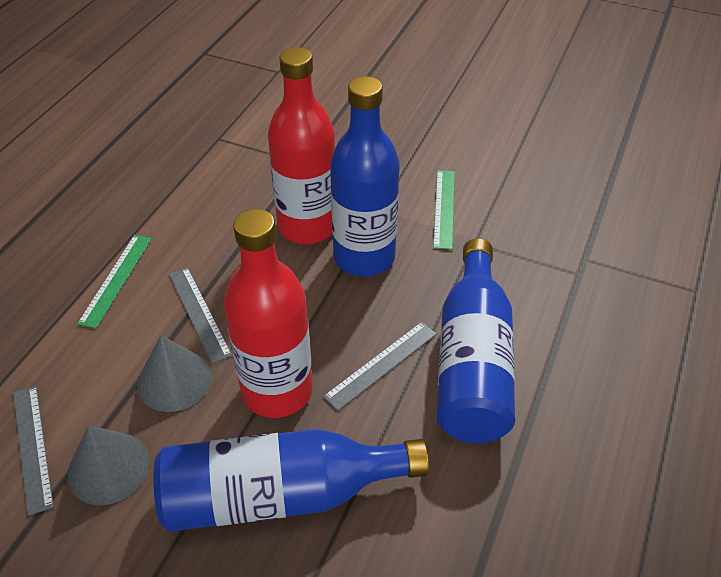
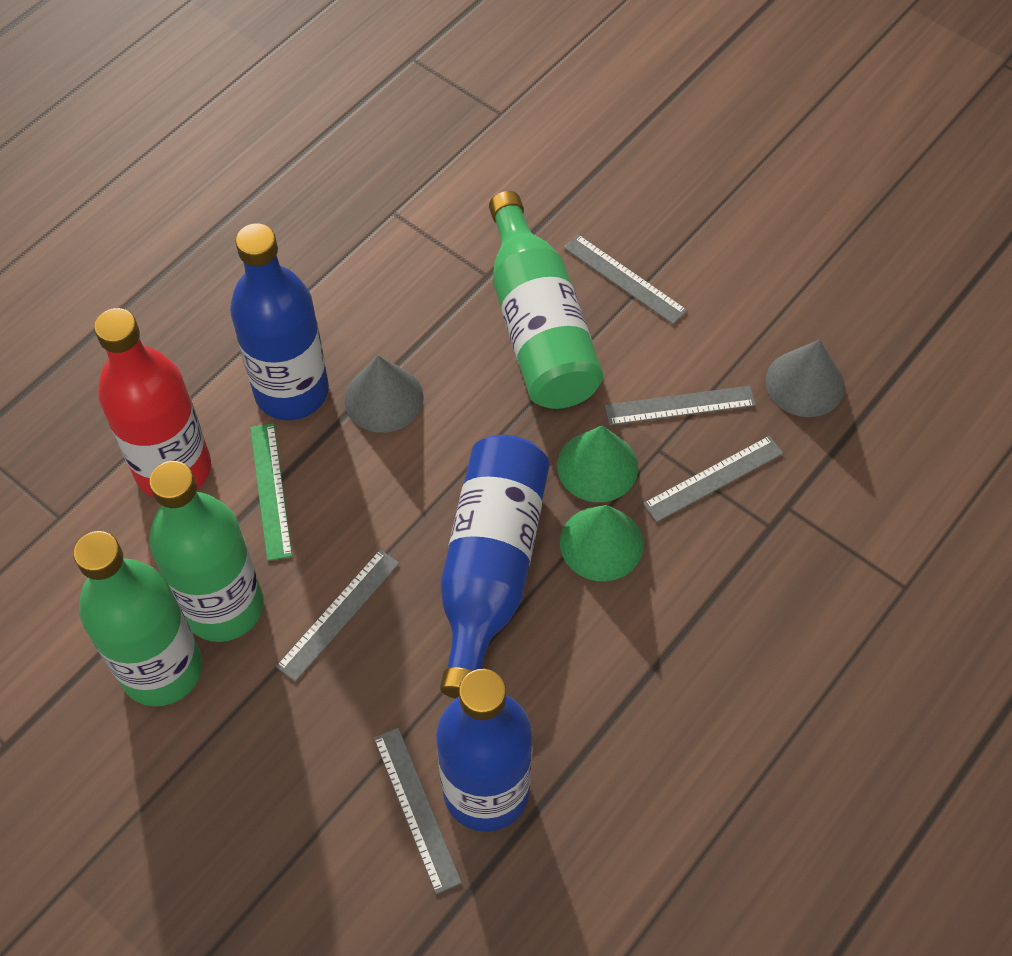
green bottle: none = 0 -> [74,531,202,706] [149,461,264,642] [489,191,603,409] = 3
green cone: none = 0 -> [557,425,638,502] [560,505,643,581] = 2
green ruler: [77,235,152,329] [433,170,455,250] = 2 -> [250,423,292,561] = 1
grey ruler: [13,386,54,516] [169,267,232,363] [323,322,437,411] = 3 -> [276,549,399,682] [374,728,462,894] [564,234,687,324] [605,386,756,425] [643,436,783,522] = 5
red bottle: [224,209,313,418] [268,47,335,244] = 2 -> [94,308,211,497] = 1

